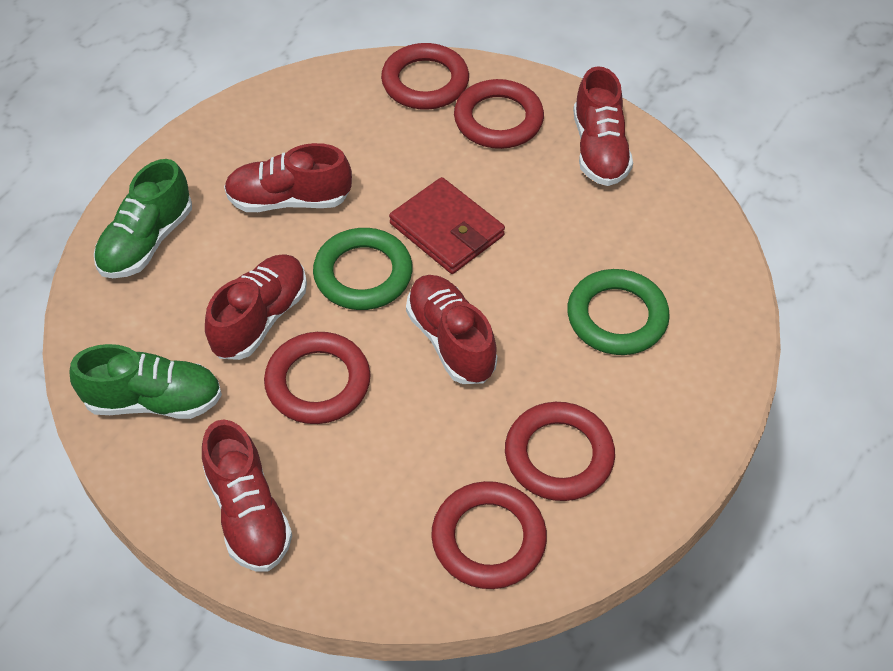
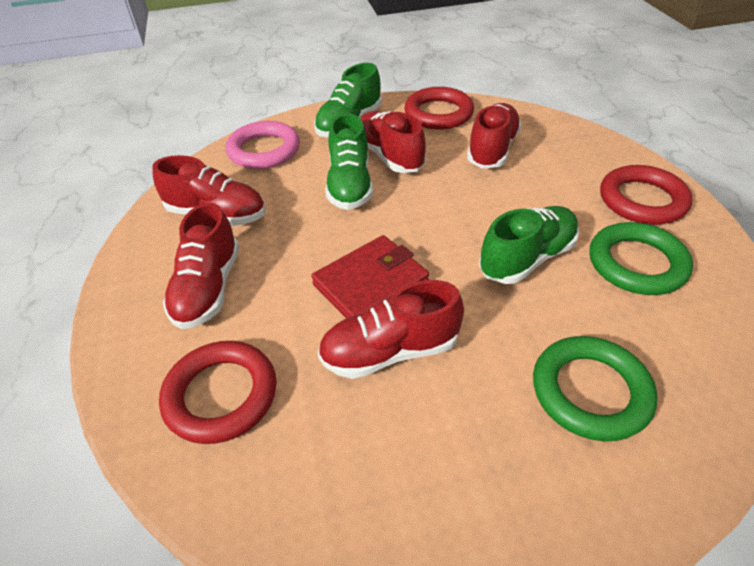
green shoe: [69,344,222,419] [94,159,192,278] = 2 -> [314,63,382,137] [325,113,373,210] [479,206,579,284] = 3
pink ring: none = 0 -> [226,121,300,169] = 1
red ring: [264,332,371,424] [381,43,469,110] [431,481,547,589] [454,79,544,149] [505,402,615,501] = 5 -> [159,341,277,444] [404,87,474,130] [600,165,692,225] = 3

